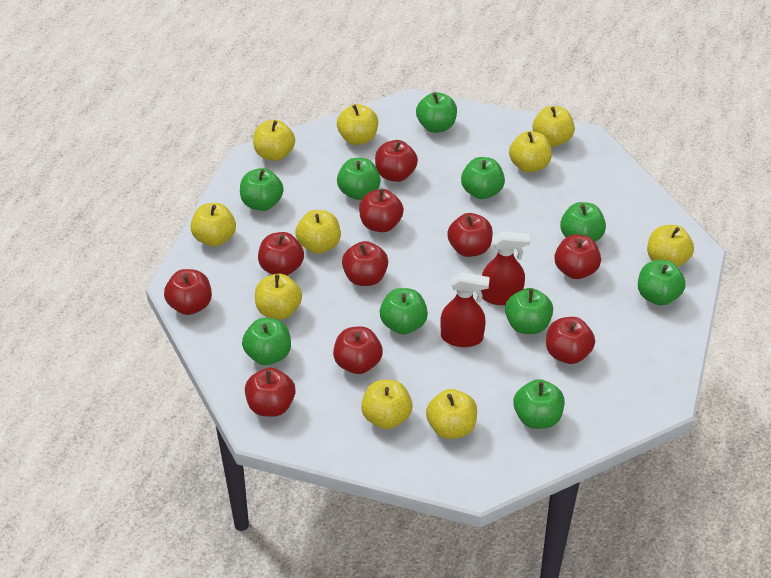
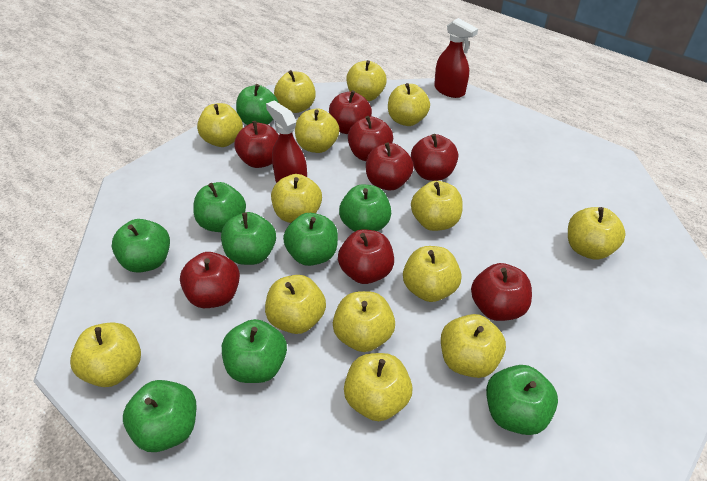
green apple: [240,168,284,211] [242,318,291,365] [337,158,381,200] [380,288,428,334] [416,92,457,133] [461,157,505,199] [505,288,553,334] [513,379,565,429] [560,202,606,242] [638,260,686,305] = 10 -> [112,219,170,273] [123,380,197,452] [193,182,246,232] [221,212,276,265] [222,319,287,383] [236,84,278,125] [283,213,338,266] [339,185,391,232] [486,365,558,435] = 9
red apple: [164,269,212,315] [245,368,295,417] [258,232,304,276] [333,326,383,374] [342,241,388,286] [359,189,404,232] [375,140,418,182] [447,213,493,257] [546,317,595,364] [554,235,601,279] = 10 -> [180,252,240,308] [234,121,279,168] [329,90,372,134] [338,229,394,284] [348,116,393,161] [366,142,414,190] [411,134,458,181] [471,263,532,321] = 8
yellow apple: [190,203,236,246] [253,120,295,161] [255,274,302,320] [295,210,341,254] [337,104,378,145] [361,380,413,429] [426,389,477,439] [509,131,552,173] [533,106,575,147] [647,225,694,267] = 10 -> [70,322,141,387] [197,103,243,147] [265,275,326,334] [271,174,322,223] [274,70,316,113] [295,108,339,153] [333,291,395,352] [344,353,413,421] [346,60,387,101] [388,83,430,126] [403,246,462,302] [411,181,463,231] [441,314,506,378] [568,207,626,260] = 14

